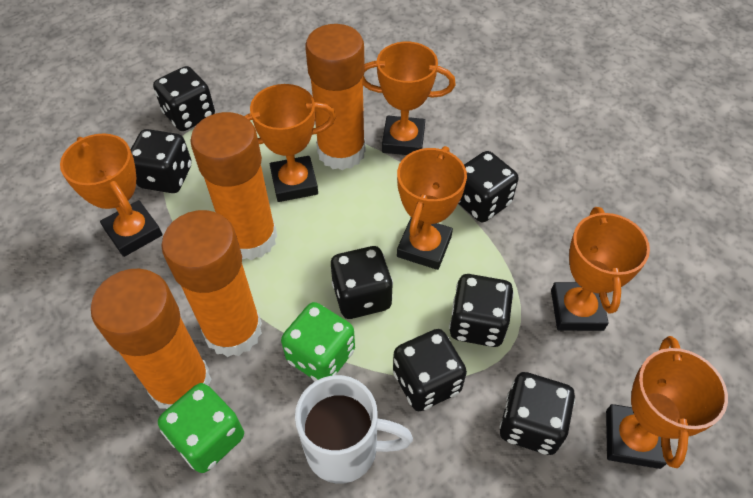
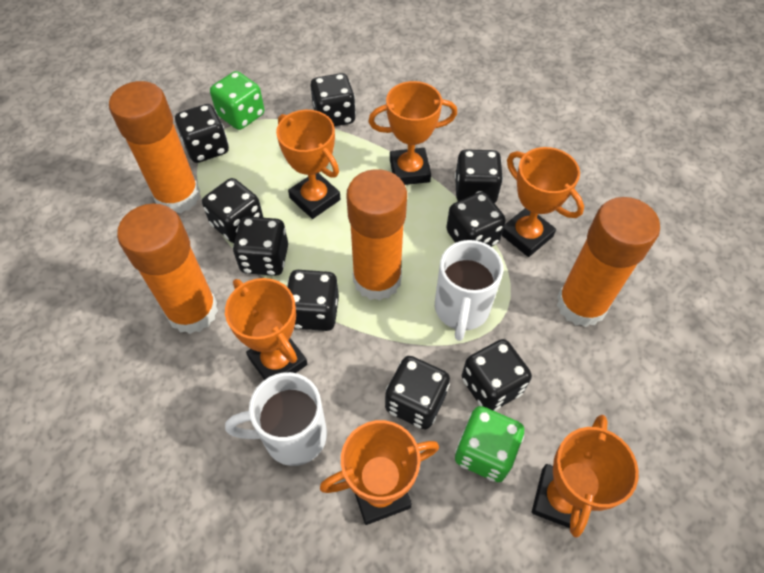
black dice: [131,129,192,193] [153,66,215,131] [331,246,393,319] [393,329,467,411] [449,274,514,347] [458,151,519,222] [499,372,575,455] = 7 -> [175,104,229,163] [202,178,264,243] [233,216,288,276] [287,270,339,331] [310,73,356,127] [385,356,450,429] [446,192,506,247] [455,149,503,203] [462,339,532,411] = 9
white mug: [295,375,413,484] = 1 -> [225,372,327,466] [435,240,503,341] = 2

